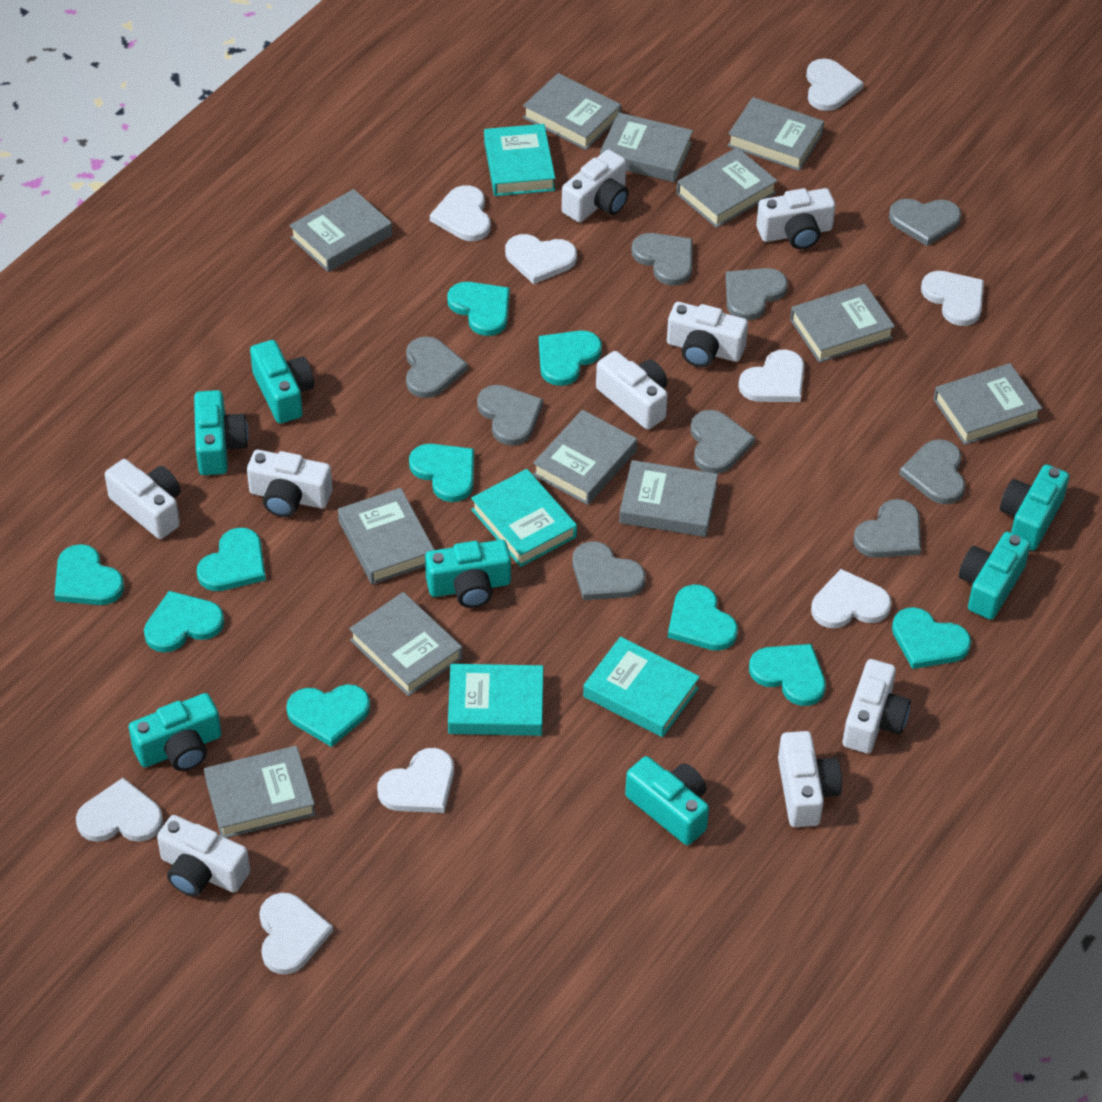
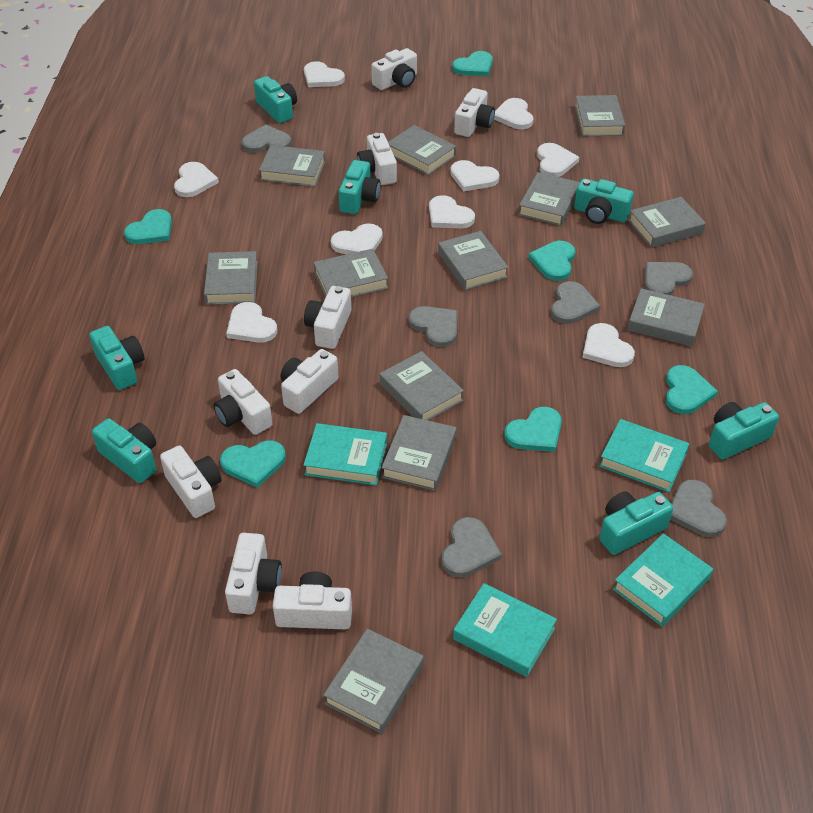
grey heart: [406,336,468,398] [477,385,543,446] [572,541,645,600] [632,233,693,286] [690,410,755,474] [726,268,788,321] [853,499,921,558] [889,199,962,246] [899,439,965,504] = 9 -> [242,125,291,153] [409,306,458,347] [441,517,502,577] [551,281,601,324] [644,262,693,295] [670,480,727,537] = 6
turquoise heart: [54,544,124,605] [144,591,224,652] [197,528,266,591] [286,684,370,747] [409,444,474,502] [447,282,510,336] [539,330,602,386] [668,584,738,651] [749,644,826,706] [892,607,971,669] = 10 -> [124,209,172,244] [220,440,286,488] [452,51,493,76] [504,407,562,452] [528,241,575,281] [665,365,718,414] = 6

